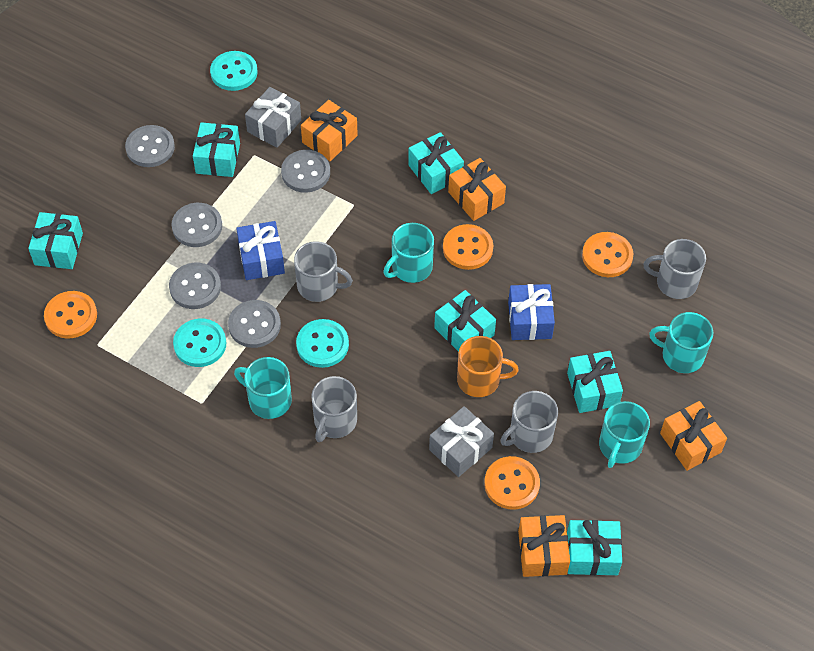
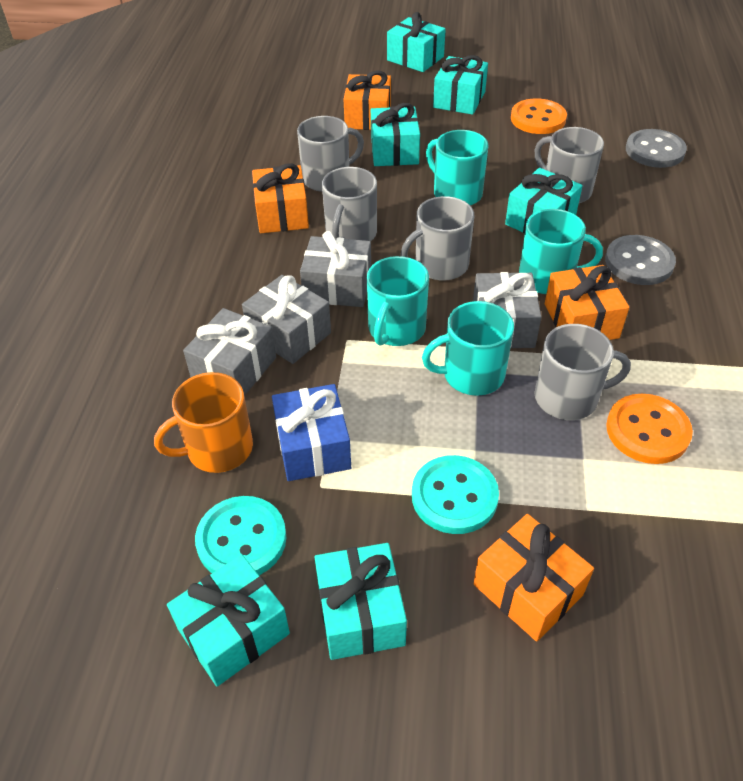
blue gift: [236,221,285,280] [508,284,555,340] = 2 -> [272,384,351,481] = 1
grey button: [125,125,175,167] [169,263,221,309] [172,203,222,247] [228,300,281,348] [281,150,330,193] = 5 -> [605,235,676,285] [626,129,687,168] = 2
grey gift: [245,87,301,148] [429,406,494,477] = 2 -> [183,308,276,396] [242,275,331,364] [300,231,371,307] [473,272,541,349] = 4
grey mug: [294,241,353,302] [311,376,357,442] [500,391,558,453] [644,239,706,299] = 4 -> [297,116,364,192] [322,167,377,241] [400,196,474,281] [535,127,604,203] [535,324,631,420] = 5
orange button: [44,291,97,339] [443,224,493,270] [484,456,540,510] [582,232,633,277] = 4 -> [511,98,567,134] [606,394,693,464] = 2
turquoise button: [173,319,226,367] [210,51,258,91] [296,319,349,368] = 3 -> [195,496,287,575] [412,455,499,534] = 2

